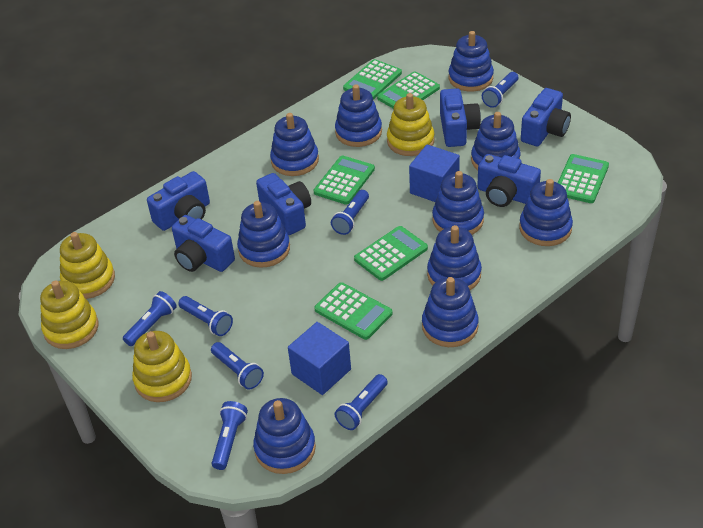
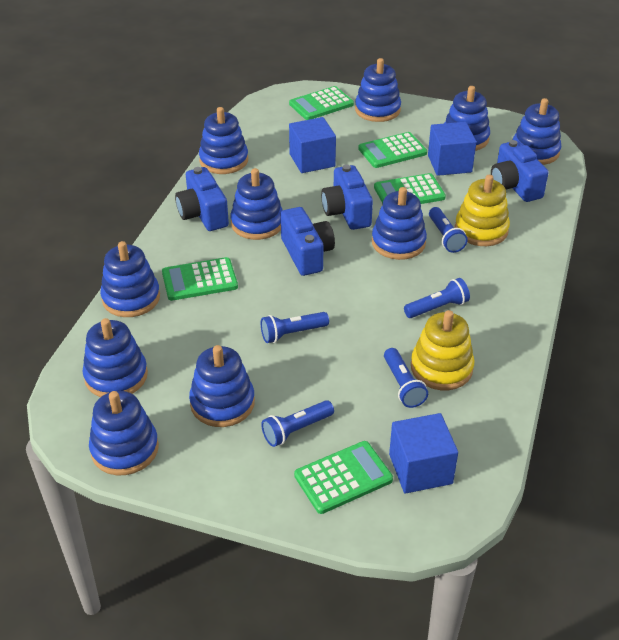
blue camera: [147,171,210,231] [172,215,235,272] [256,173,311,235] [440,88,481,147] [477,154,541,207] [521,88,571,146] = 6 -> [175,167,229,231] [281,207,335,276] [321,165,373,230] [491,140,549,202] = 4
blue cube: [288,322,351,395] [409,145,460,202] = 2 -> [289,117,336,173] [389,413,458,494] [428,122,476,176] = 3
blue flashlight: [123,291,177,346] [178,296,233,336] [211,342,264,390] [212,401,248,470] [331,190,369,235] [335,374,388,430] [482,72,518,108] = 7 -> [261,312,329,343] [261,400,334,447] [384,348,428,408] [404,278,470,318] [429,207,468,253] = 5
green calculator: [314,155,375,205] [314,282,393,340] [343,59,402,100] [354,226,428,281] [377,71,440,108] [558,154,609,203] = 6 -> [162,257,238,301] [289,86,354,120] [294,441,393,514] [358,132,427,168] [374,173,446,204] = 5
yellow stacking toy: [40,280,99,349] [60,232,115,299] [132,331,192,402] [387,93,435,156] = 4 -> [411,310,474,390] [455,175,510,246] = 2

